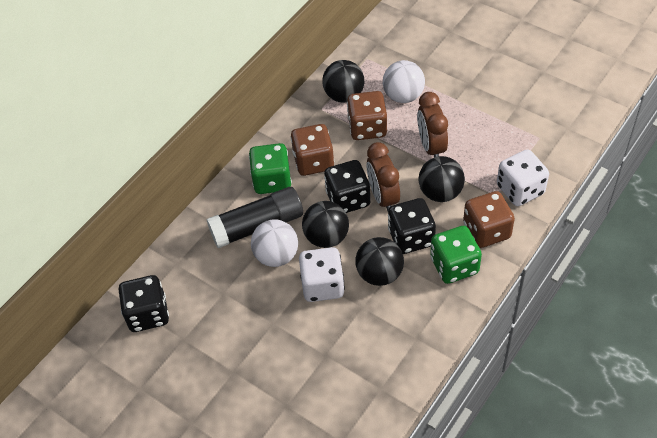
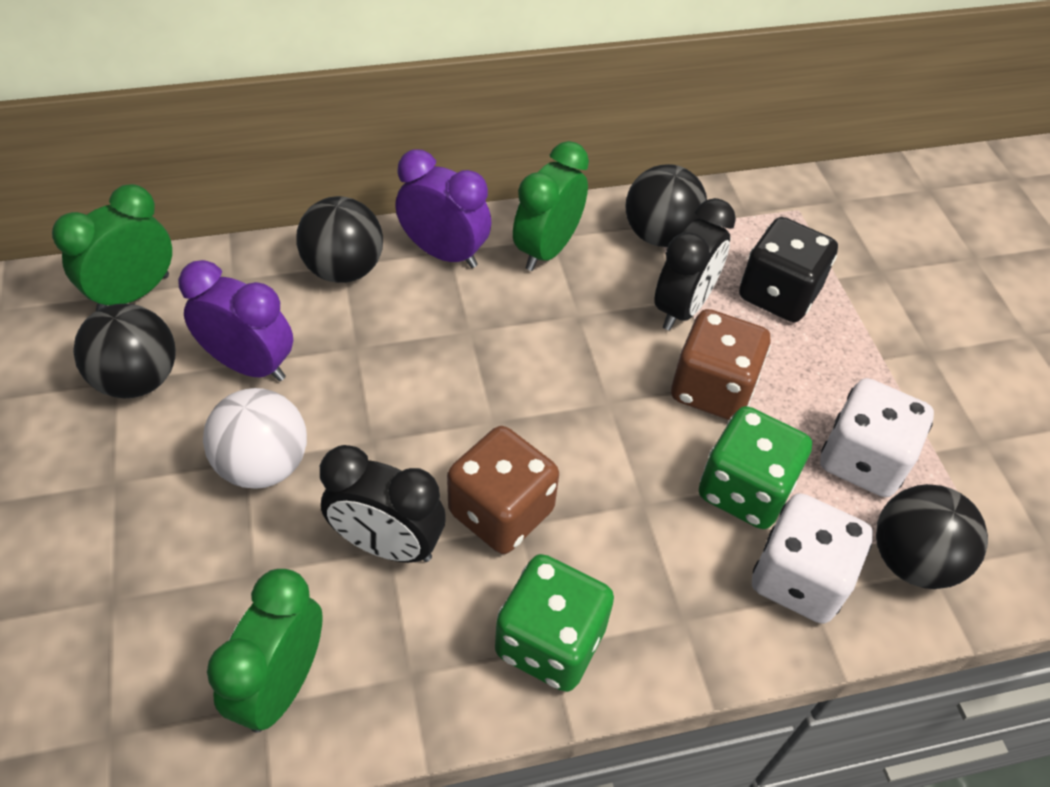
black clock: none = 0 -> [320,445,446,563] [654,198,736,331] = 2
black dice: [119,275,169,332] [324,160,370,213] [388,198,436,254] = 3 -> [739,217,838,322] = 1
black glue stick: [207,187,303,248] = 1 -> none = 0
brown clock: [366,142,400,211] [417,92,448,157] = 2 -> none = 0
brown dice: [291,124,334,176] [347,91,387,140] [463,191,515,248] = 3 -> [447,426,559,554] [671,309,771,420] = 2
green clock: none = 0 -> [52,184,172,311] [207,569,323,733] [513,141,589,271] = 3
purple clock: none = 0 -> [178,260,293,381] [395,150,491,268] = 2
white ball: [251,219,298,267] [383,60,425,103] = 2 -> [203,388,307,489] = 1

